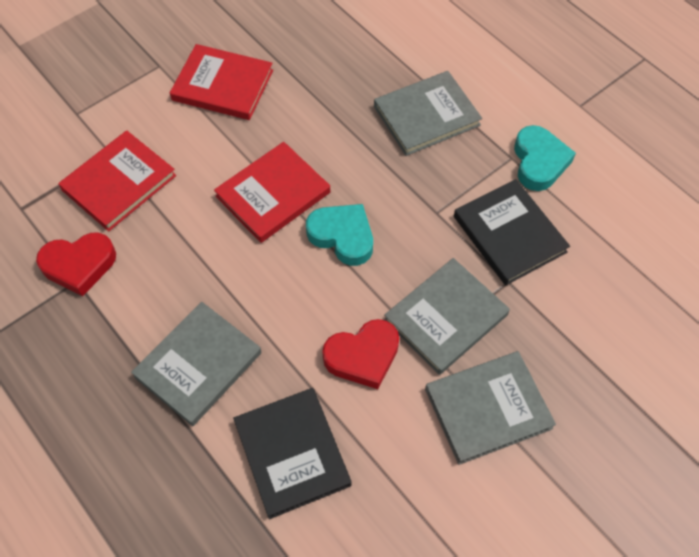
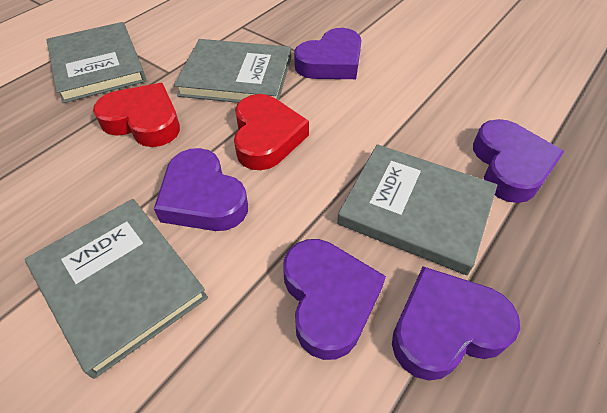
black book: [233,388,352,519] [454,179,570,285] = 2 -> none = 0
purple heart: none = 0 -> [154,148,248,231] [283,239,386,360] [294,28,362,79] [392,266,520,381] [473,119,564,203] = 5
red book: [58,130,176,231] [170,44,273,120] [214,142,330,243] = 3 -> none = 0
turquoise heart: [306,204,373,266] [514,125,576,191] = 2 -> none = 0

